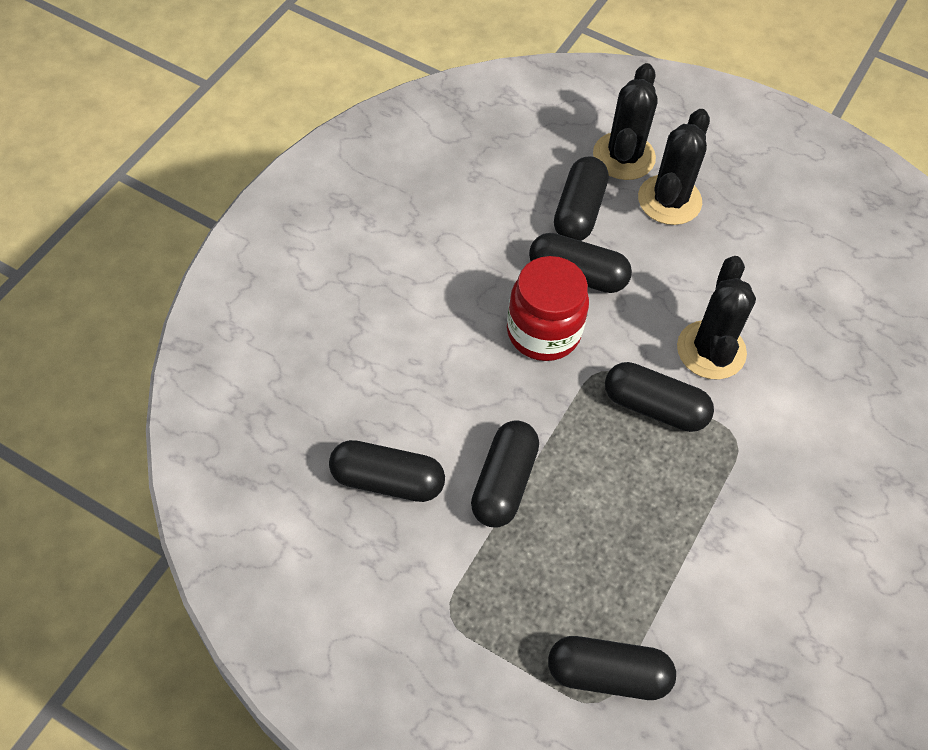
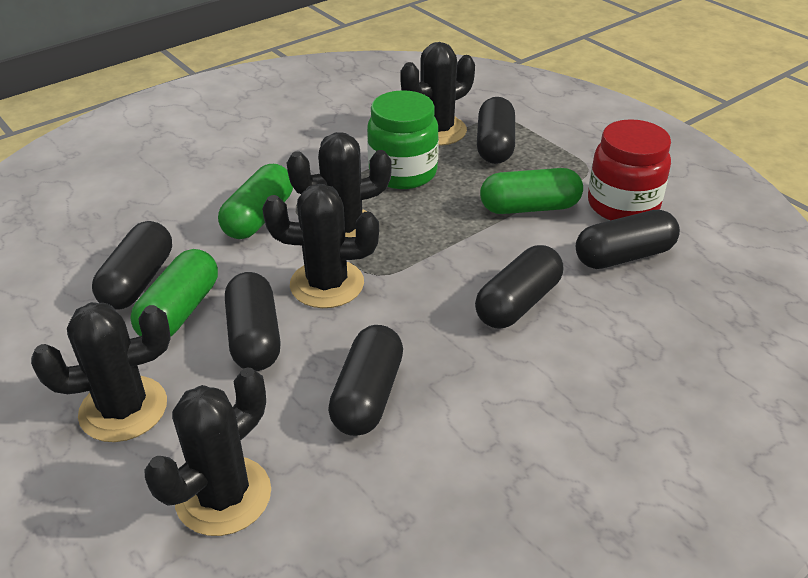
black cactus: [593,63,658,180] [638,109,710,225] [677,256,756,380] = 3 -> [31,302,171,442] [144,368,271,536] [262,184,379,308] [287,132,392,237] [400,42,475,146] = 5
green capsule: none = 0 -> [130,249,218,337] [218,164,293,239] [480,168,583,214] = 3
green jar: none = 0 -> [367,90,439,189] = 1

